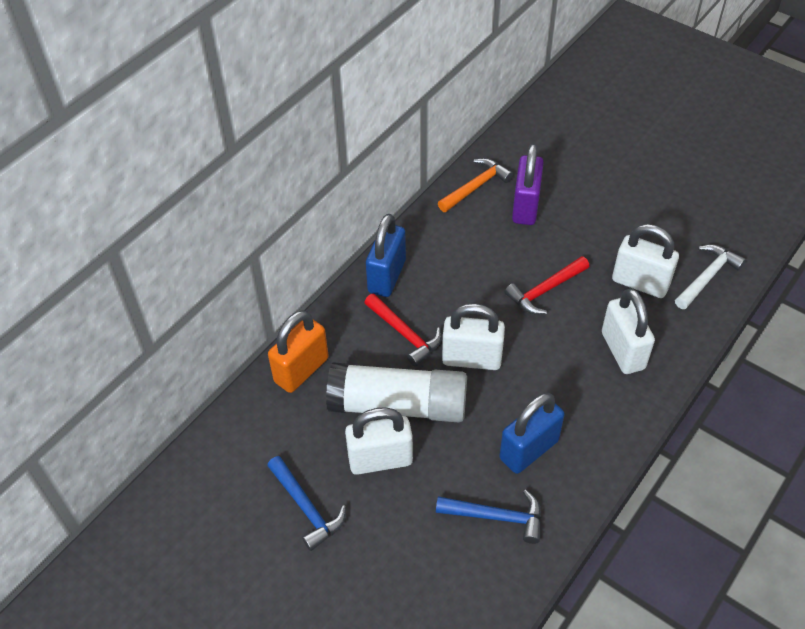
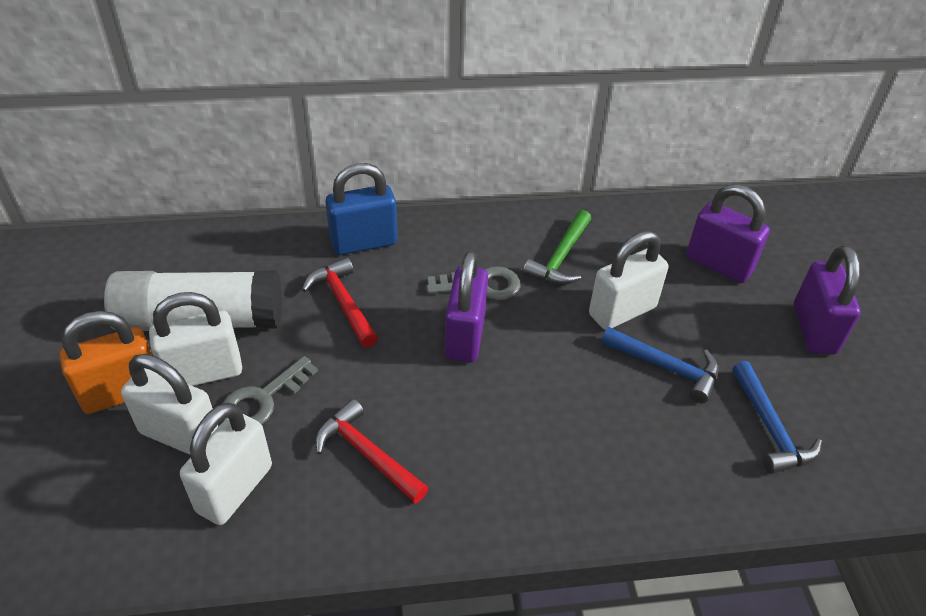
blue padlock: [366,214,406,297] [500,393,565,474] = 2 -> [325,163,397,255] = 1
green hammer: none = 0 -> [523,210,591,285] = 1
grey key: none = 0 -> [222,356,318,425] [426,266,520,300] = 2
orange hammer: [438,158,513,212] = 1 -> none = 0
purple padlock: [512,144,544,225] = 1 -> [445,250,488,362] [686,184,770,283] [794,245,861,354] = 3
white hammer: [675,245,746,309] = 1 -> none = 0

